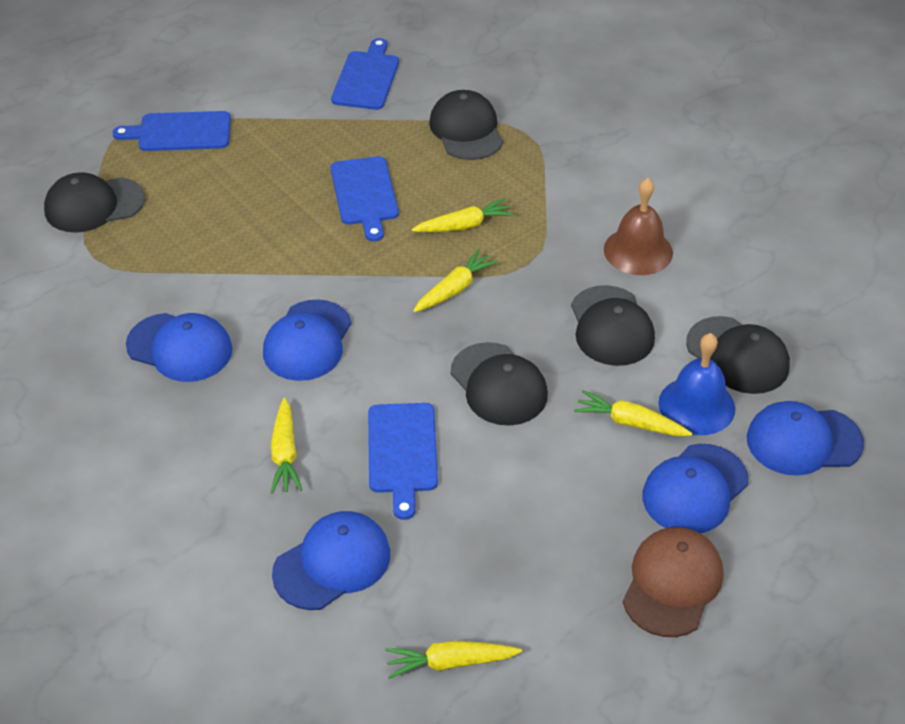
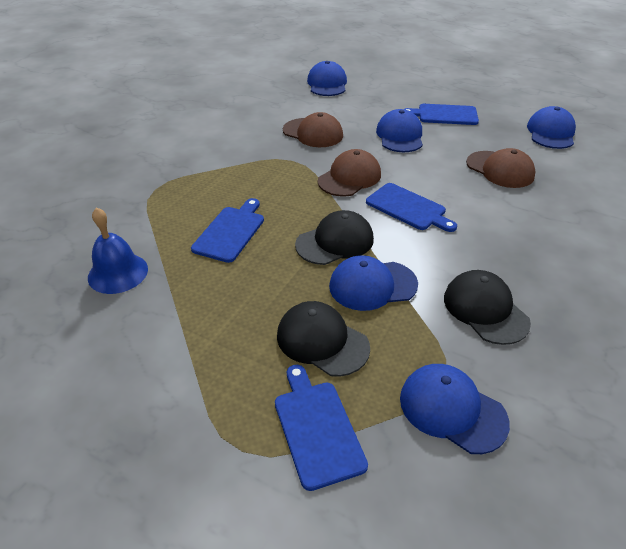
black cap: [44,172,145,233] [429,90,503,160] [451,342,548,426] [571,285,655,366] [686,316,790,394] = 5 -> [277,301,370,377] [295,210,374,265] [444,270,531,345] = 3
brown bell: [604,178,673,275] = 1 -> none = 0
brown cap: [623,527,723,637] = 1 -> [283,112,343,147] [318,149,381,197] [466,148,535,188] = 3
yellow carrot: [271,398,302,494] [385,641,522,679] [412,198,515,232] [413,249,498,312] [574,390,692,436] = 5 -> none = 0

